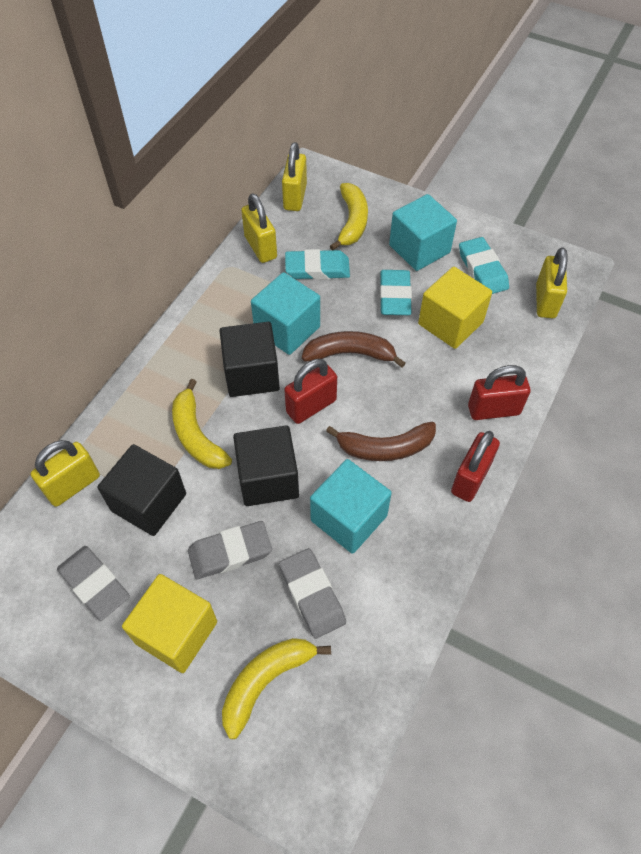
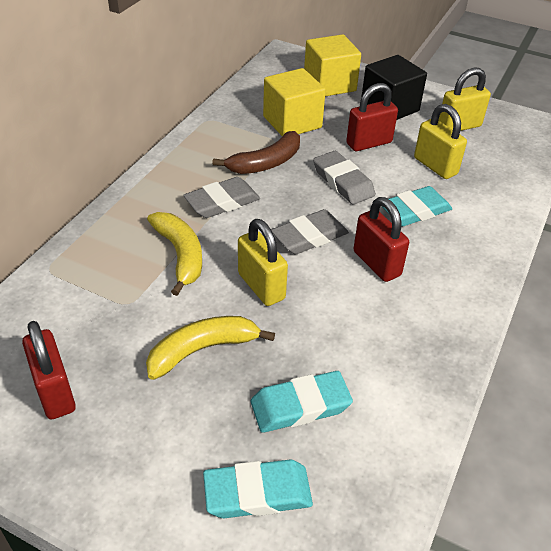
black cube: [97,444,186,536] [220,322,280,397] [233,425,299,506] = 3 -> [361,55,427,120] = 1
brown banana: [302,331,406,368] [326,422,436,461] = 2 -> [212,131,300,174] = 1
turquoise cube: [251,272,320,355] [310,459,392,554] [389,194,457,271] = 3 -> none = 0
yellow banana: [172,379,232,469] [222,638,331,739] [330,183,368,250] = 3 -> [146,316,275,380] [147,212,202,296] = 2
yellow padlock: [31,440,100,507] [241,193,277,263] [282,142,307,211] [536,247,568,318] = 4 -> [238,219,288,306] [414,104,467,179] [439,68,491,131] = 3

